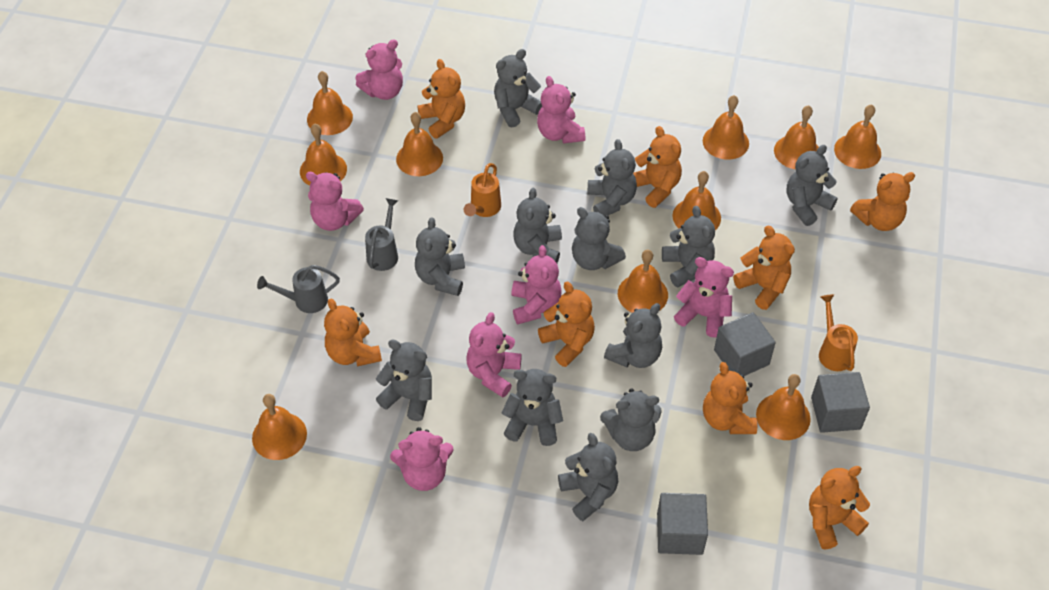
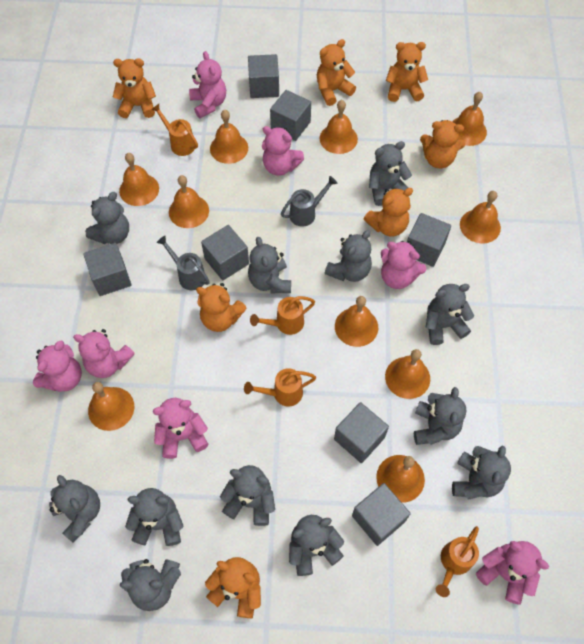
grey cube: [657,493,708,555] [714,312,776,376] [811,372,870,433] = 3 -> [83,243,132,296] [201,225,249,280] [248,54,279,98] [270,90,311,141] [334,402,389,463] [352,483,411,546] [407,213,451,267] = 7
orange teddy bear: [324,299,382,366] [417,59,465,139] [538,282,595,367] [633,126,682,208] [703,362,757,434] [733,226,795,310] [809,466,870,550] [850,172,915,231] = 8 -> [113,58,156,118] [196,283,247,332] [205,557,261,618] [317,39,356,106] [364,188,413,237] [386,42,428,102] [420,120,465,168] = 7
orange watering can: [464,163,501,217] [819,294,858,371] = 2 -> [151,104,198,156] [244,368,316,407] [250,296,315,335] [436,526,479,597] = 4

